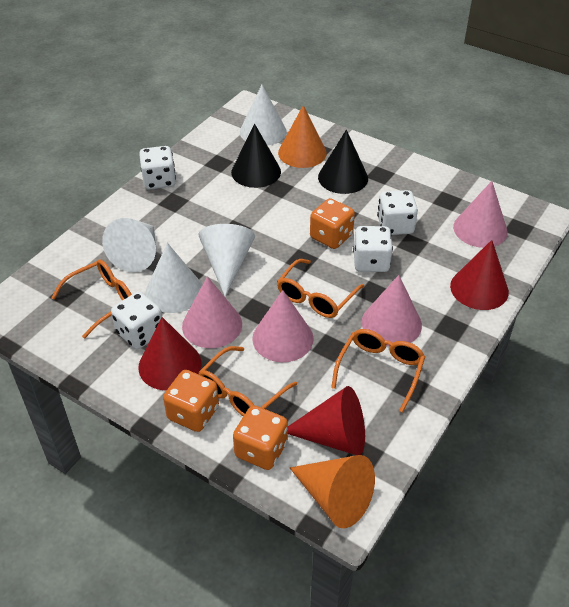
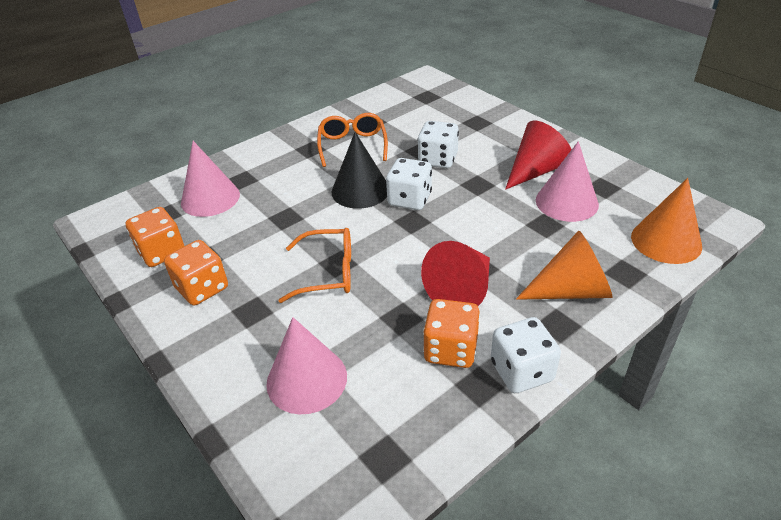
black cone: [231,124,281,188] [318,130,368,194] = 2 -> [332,132,387,209] = 1
orange glasses: [51,259,132,339] [198,346,297,416] [277,259,364,318] [331,329,425,413] = 4 -> [278,228,351,303] [317,113,388,167] = 2
pink cone: [182,276,242,348] [252,290,313,362] [362,275,422,346] [453,181,508,248] = 4 -> [181,141,240,217] [266,317,347,414] [536,141,599,222] = 3
red cone: [138,317,201,391] [288,386,365,455] [450,240,509,310] = 3 -> [421,241,490,306] [505,120,572,190] = 2
white cone: [102,218,156,272] [145,243,202,313] [198,224,255,297] [240,85,287,145] = 4 -> none = 0
white dice: [111,291,162,349] [139,146,176,189] [353,226,393,272] [377,190,418,235] = 4 -> [386,158,432,210] [417,121,459,168] [491,317,561,393] = 3

